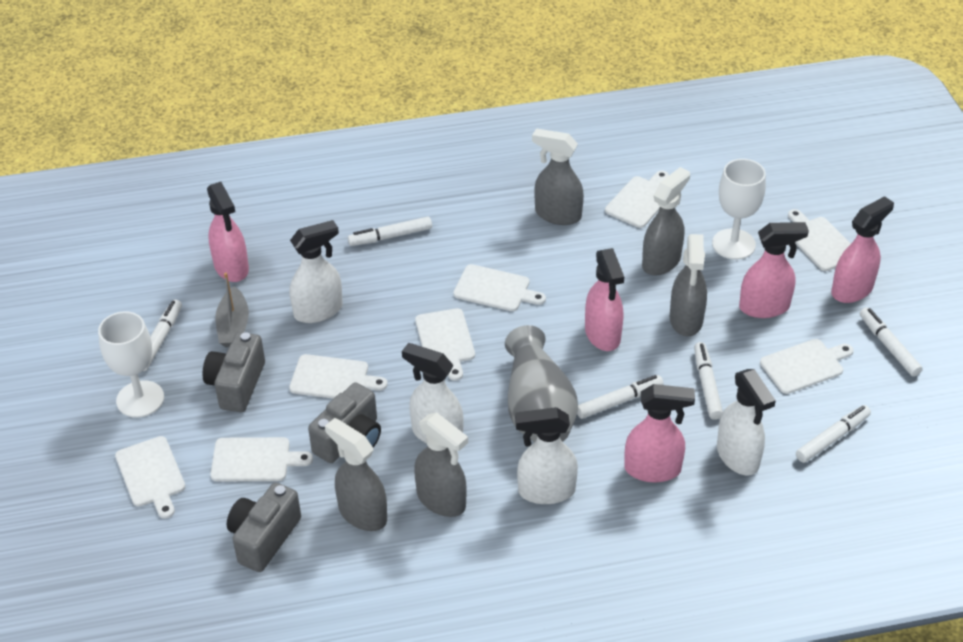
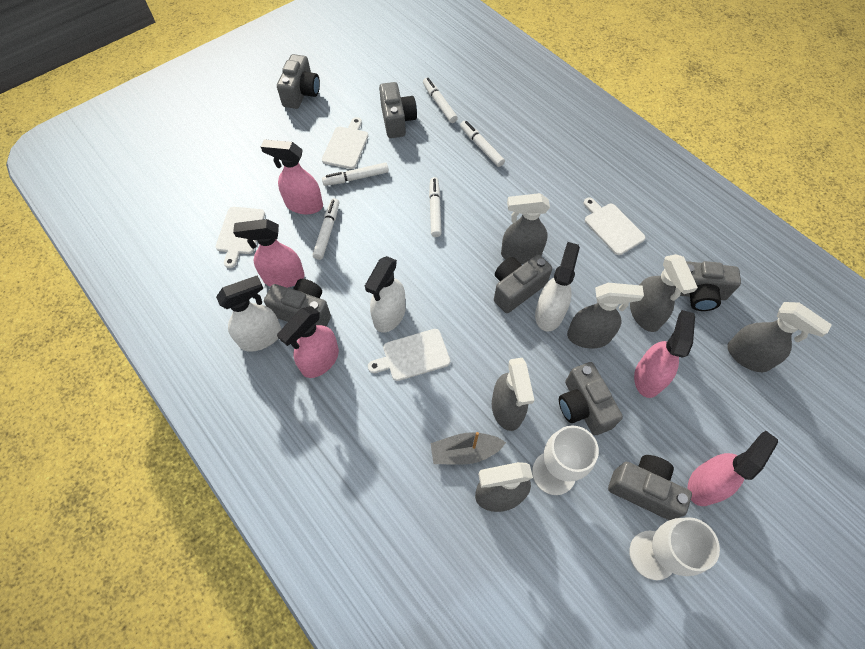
grey camera: [203,332,265,412] [227,483,301,572] [308,382,381,463] = 3 -> [264,279,331,326] [277,54,320,109] [379,82,417,138] [494,255,552,313] [559,362,623,435] [608,455,692,520] [674,261,741,311] = 7
grey spray bottle: [325,418,387,531] [414,413,468,517] [532,128,584,225] [642,167,690,276] [670,234,707,336] = 5 -> [475,462,533,512] [492,358,535,431] [501,193,550,264] [567,283,644,349] [630,254,698,332] [727,302,832,372] = 6
grey vase: [505,325,578,442] = 1 -> none = 0
white cutting board: [115,436,185,519] [210,437,313,482] [289,354,388,399] [415,308,475,381] [453,264,546,311] [605,171,669,228] [760,339,854,394] [788,209,851,271] = 8 -> [216,207,265,268] [322,117,368,169] [368,329,450,381] [584,198,646,255] = 4
white marker: [143,299,182,371] [348,216,432,246] [577,375,664,419] [694,342,723,420] [796,405,871,463] [860,307,923,377] = 6 -> [313,198,339,260] [322,162,389,186] [423,78,458,123] [429,177,442,237] [460,121,505,167] = 5
white spray bottle: [290,220,343,323] [402,343,464,443] [515,407,578,504] [717,369,776,476] = 4 -> [216,275,281,352] [365,256,406,333] [535,242,580,332] = 3

